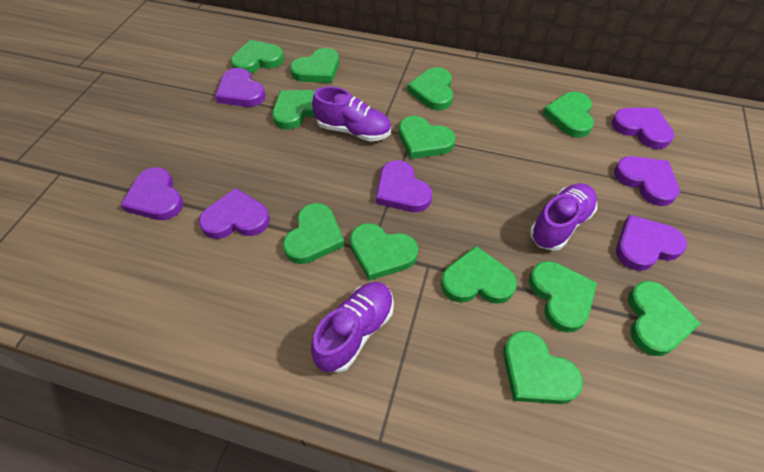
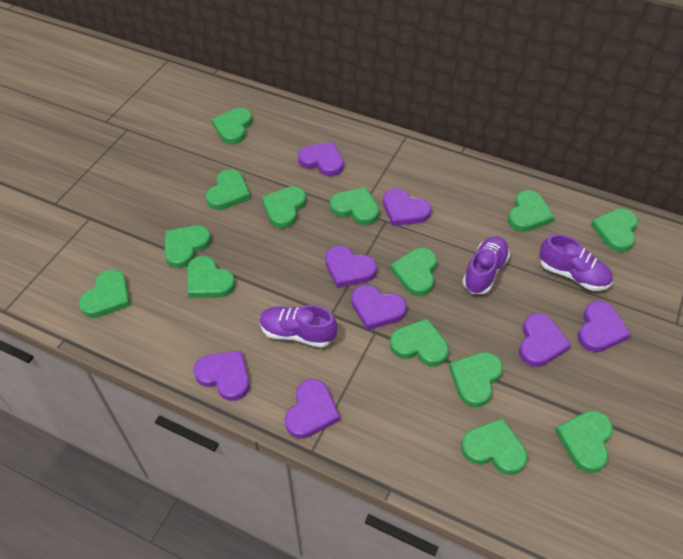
green heart: [231,40,284,74] [272,90,315,130] [283,203,345,264] [290,48,339,83] [350,223,418,281] [399,116,456,159] [407,67,453,110] [441,246,517,304] [503,331,583,404] [529,261,597,332] [543,92,594,137] [628,281,701,356] = 12 -> [79,269,130,318] [164,225,211,268] [187,256,235,298] [206,169,250,210] [212,108,252,144] [262,187,306,229] [330,187,379,225] [390,248,437,296] [390,319,449,367] [449,352,503,407] [461,418,527,475] [508,190,554,232] [555,410,613,473] [591,208,638,252] = 14
purple heart: [121,167,183,220] [199,188,270,239] [215,68,265,107] [376,160,432,212] [612,108,674,149] [614,156,680,206] [616,215,687,271] = 7 -> [193,351,250,401] [285,379,340,439] [298,142,344,176] [325,246,377,288] [351,285,407,330] [383,188,431,226] [519,313,571,367] [578,301,631,352] = 8

